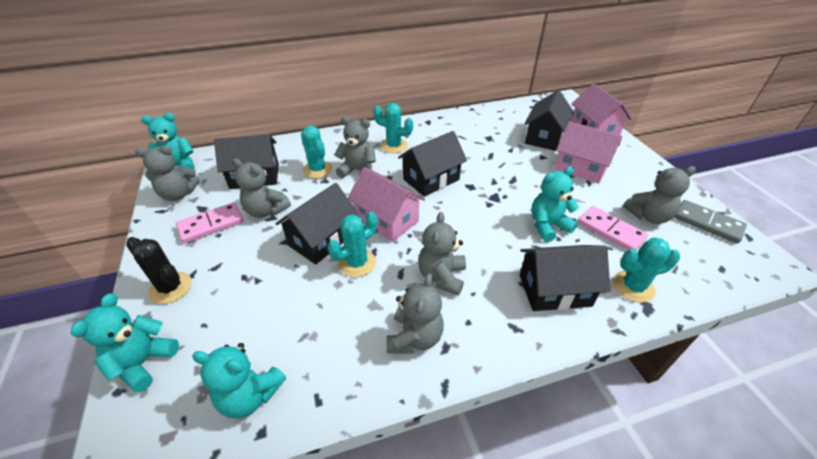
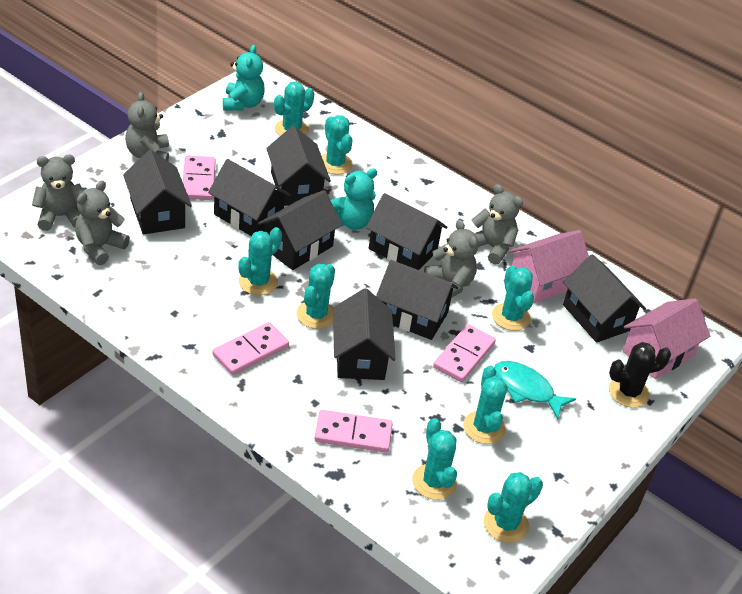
black house: [214,134,279,189] [276,183,358,265] [398,131,467,197] [520,245,610,311] [524,90,574,151] = 5 -> [123,150,192,234] [208,159,291,236] [258,190,342,270] [266,126,331,206] [333,288,396,380] [366,193,447,270] [376,260,458,340] [563,254,646,343] = 8
grey domino: [674,200,747,244] = 1 -> none = 0
grey teddy bear: [135,145,200,201] [232,159,291,218] [334,117,376,178] [386,274,444,354] [418,212,466,295] [623,166,696,224] = 6 -> [32,154,83,231] [75,181,130,265] [125,92,169,161] [424,220,479,298] [471,184,523,265] = 5
pink domino: [176,202,244,243] [578,206,648,250] = 2 -> [183,156,216,200] [212,322,289,375] [315,410,393,453] [433,324,496,382] = 4
pink house: [348,167,425,242] [554,121,622,184] [571,84,632,135] = 3 -> [509,230,589,303] [623,298,710,379] = 2
turquoise cactus: [301,125,332,178] [328,211,378,277] [373,103,413,153] [613,237,680,303] = 4 -> [238,227,282,295] [274,82,314,136] [297,264,335,329] [321,115,353,175] [412,418,457,500] [463,366,507,444] [484,472,543,543] [492,266,534,331] = 8
turquoise fish: none = 0 -> [494,361,576,419] = 1
turquoise teddy bear: [71,293,179,393] [141,113,195,170] [192,343,286,418] [531,166,579,242] = 4 -> [223,45,265,111] [331,168,377,230] = 2

